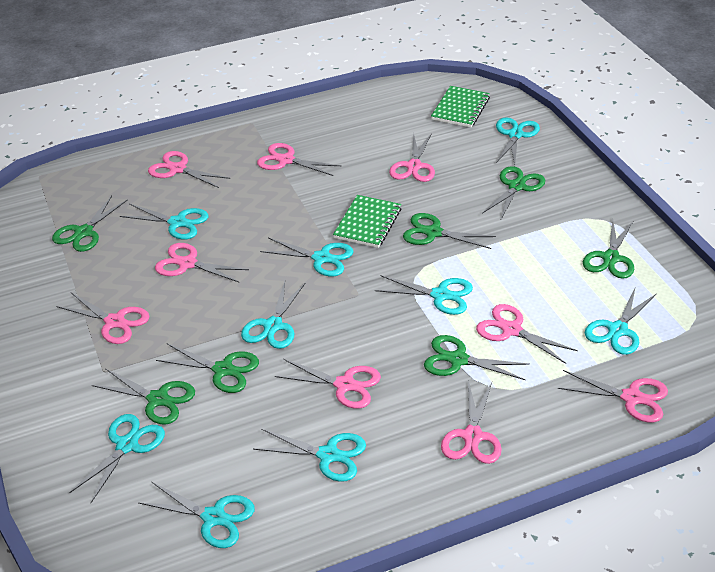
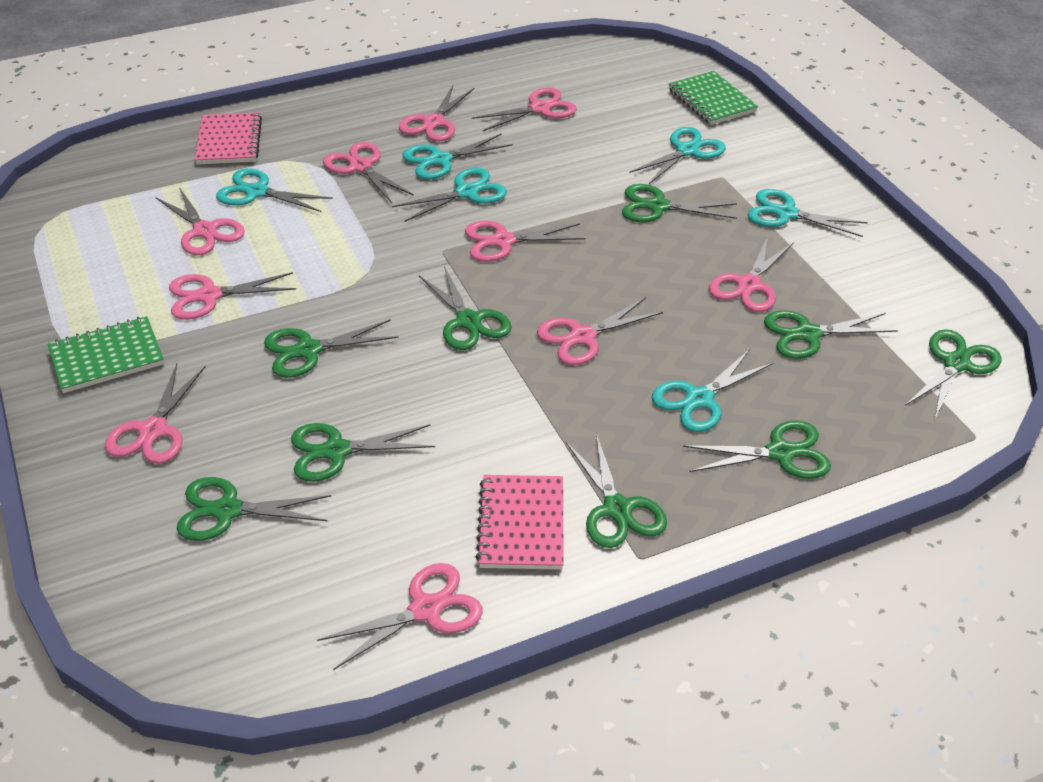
green scissors: [52,196,128,252] [92,368,195,425] [156,344,259,393] [403,213,496,249] [424,335,530,380] [482,166,545,221] [583,219,634,279] = 7 -> [177,477,331,541] [264,319,399,378] [291,423,435,482] [419,266,512,350] [566,433,667,548] [622,184,737,222] [683,420,831,479] [764,310,898,359] [905,329,1002,419] = 9
pink notebook: none = 0 -> [195,112,262,165] [476,475,564,570] = 2
pink scissors: [56,293,150,344] [148,151,230,188] [155,243,249,283] [257,143,341,176] [275,359,381,409] [389,132,435,182] [441,380,502,464] [476,304,578,364] [558,370,668,422] = 9 -> [105,364,206,464] [156,187,245,256] [169,272,296,320] [317,563,483,670] [323,142,414,203] [399,85,474,142] [465,221,585,262] [472,87,577,131] [537,297,663,365] [709,236,794,312] = 10
turquoise scissors: [69,414,165,503] [120,203,209,239] [139,482,255,548] [241,281,306,349] [253,429,366,482] [260,237,354,276] [375,275,473,315] [496,117,540,165] [585,289,657,355] = 9 -> [216,169,333,212] [392,167,507,222] [402,133,513,179] [629,127,726,184] [651,349,773,432] [748,189,868,237] = 6

